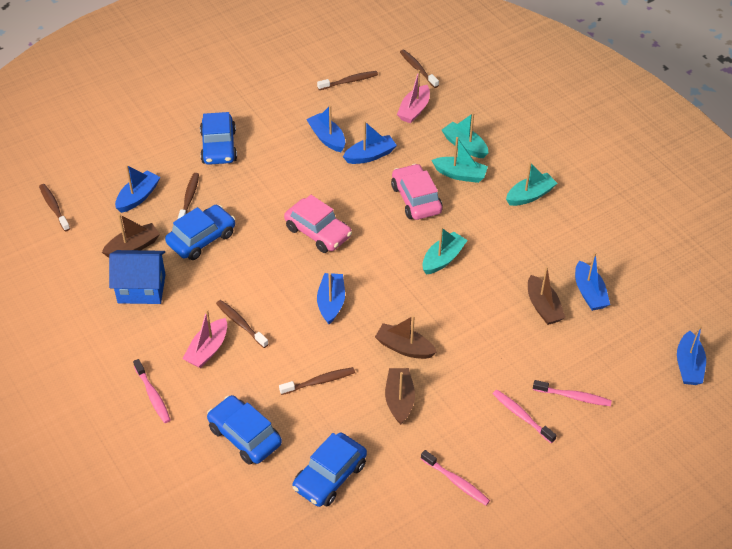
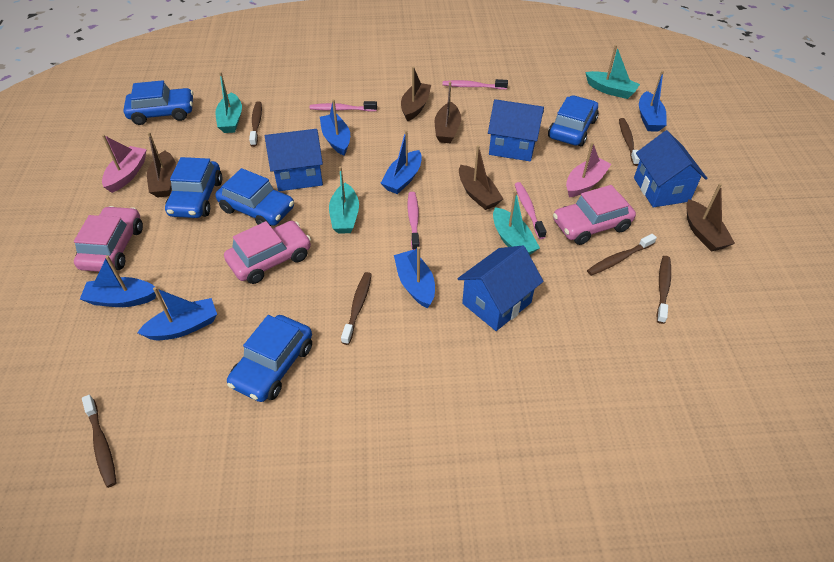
blue car: [165,205,235,260] [200,112,237,165] [207,395,282,465] [292,433,367,507] = 4 -> [124,80,193,125] [165,157,223,218] [215,168,294,226] [227,315,312,402] [548,95,599,146] = 5
blue house: [109,250,166,304] = 1 -> [265,129,323,191] [458,246,544,331] [488,99,544,162] [634,130,707,208] = 4
brown boat: [102,214,160,258] [375,315,437,359] [385,368,415,425] [528,266,566,325] = 4 -> [147,132,176,197] [401,66,431,122] [435,82,461,143] [459,145,503,210] [686,183,735,252] = 5
pink car: [284,195,352,253] [391,164,443,220] = 2 -> [74,206,143,272] [224,221,311,284] [553,185,636,245] = 3

